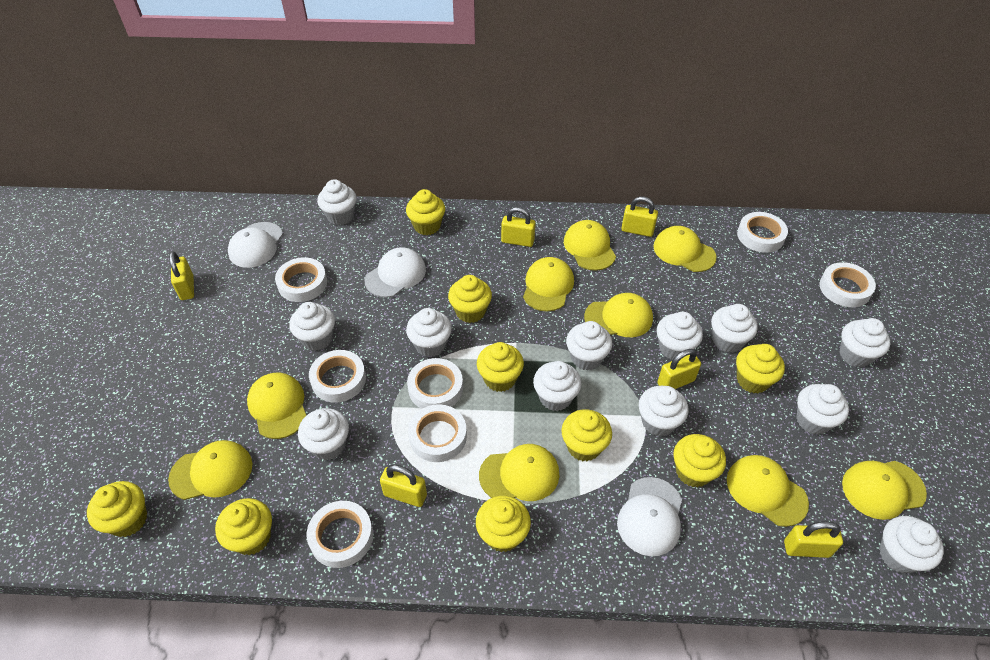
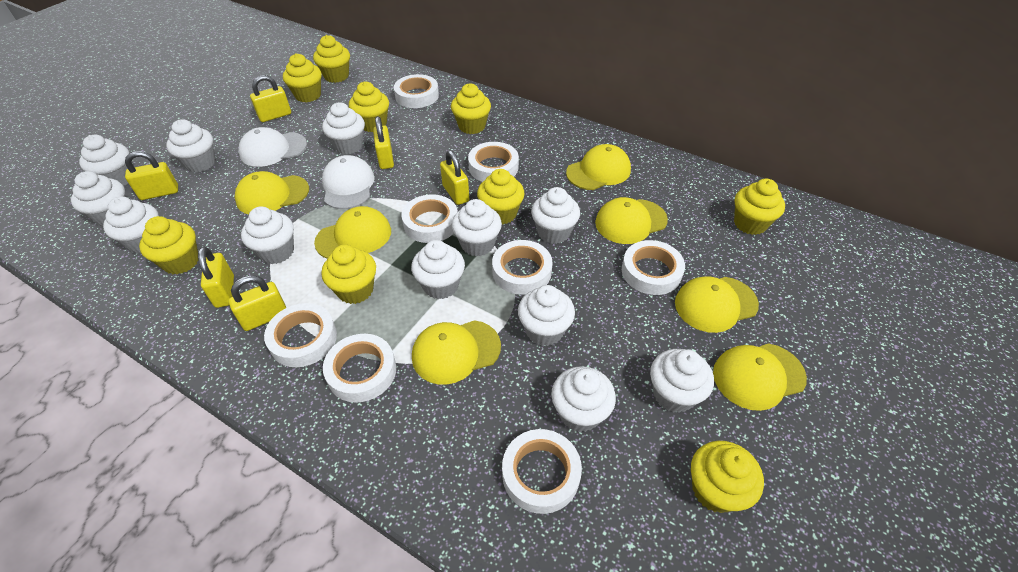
white cap: [228,222,283,268] [365,247,426,298] [617,477,682,556] = 3 -> [238,127,307,167] [322,155,375,209] = 2
white tape: [275,257,327,302] [307,501,373,568] [309,350,366,403] [407,358,463,409] [408,404,467,462] [737,212,788,253] [820,262,876,307] = 7 -> [264,303,337,367] [323,334,396,403] [394,74,439,108] [402,194,458,243] [468,142,519,182] [492,240,553,295] [502,429,582,514] [622,240,685,295] = 8
yellow cap: [168,440,252,500] [247,373,307,439] [479,444,559,501] [523,257,574,312] [564,220,616,271] [584,293,653,337] [653,226,716,272] [727,455,809,527] [842,461,927,520] = 9 -> [235,171,309,214] [314,206,391,259] [412,320,501,385] [566,144,631,190] [595,197,668,244] [675,276,759,333] [713,343,807,411] = 7

